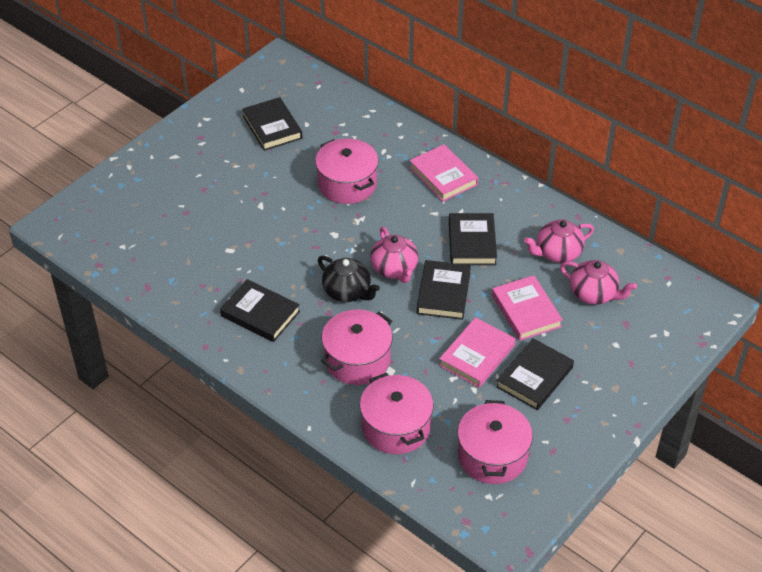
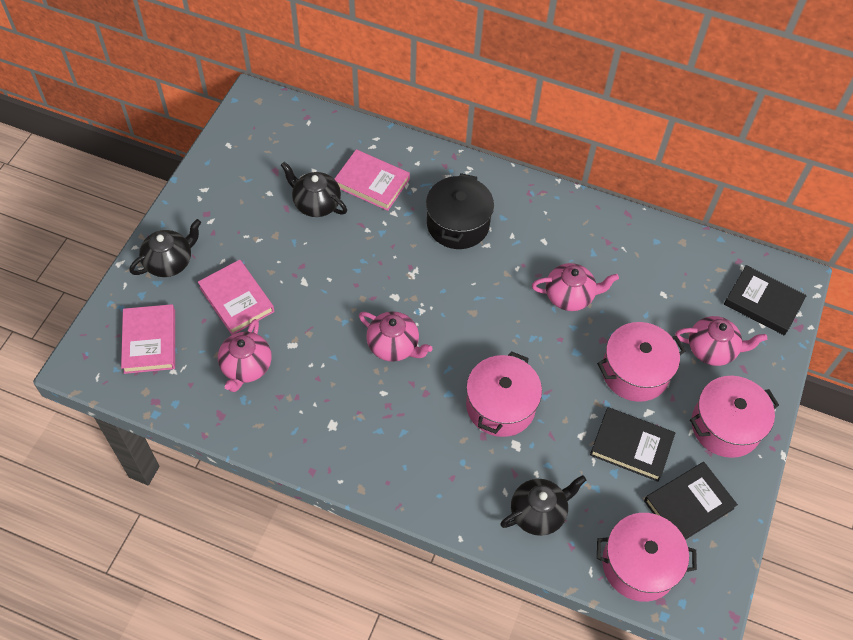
black book: [220,279,300,342] [242,97,302,151] [417,260,471,320] [449,213,497,265] [496,338,574,410] = 5 -> [590,407,675,482] [644,462,738,540] [724,265,807,336] = 3
black pot: none = 0 -> [426,173,494,249] = 1
black teapot: [318,256,380,302] = 1 -> [129,219,201,277] [281,162,347,217] [500,475,586,536] = 3
pink teapot: [370,227,418,283] [524,219,594,263] [560,260,637,305] = 3 -> [218,319,272,392] [359,312,433,362] [532,263,619,311] [675,316,767,366] = 4

